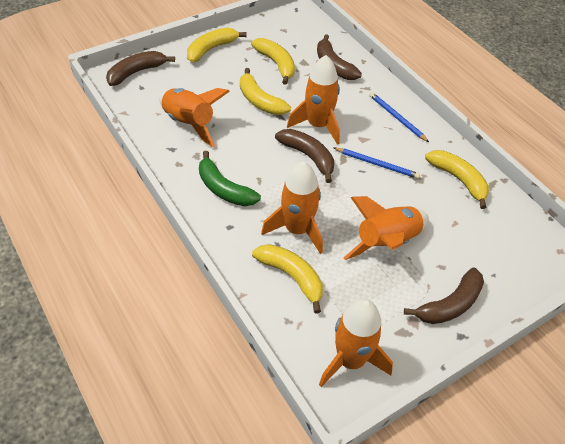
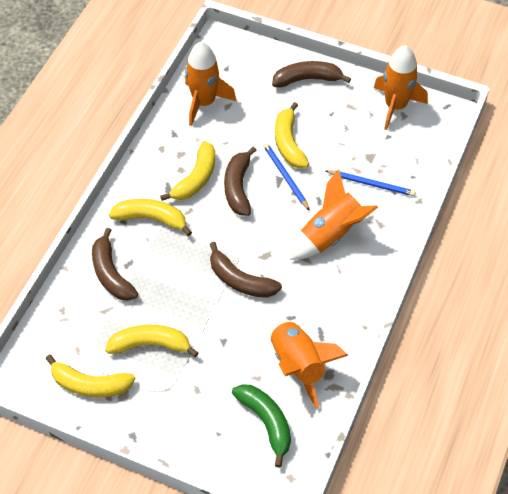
orange rocket: [159,88,230,147] [261,162,323,254] [287,55,340,145] [319,299,393,387] [344,196,429,260] = 5 -> [185,42,236,126] [270,318,349,409] [290,170,378,260] [374,45,428,130] = 4

